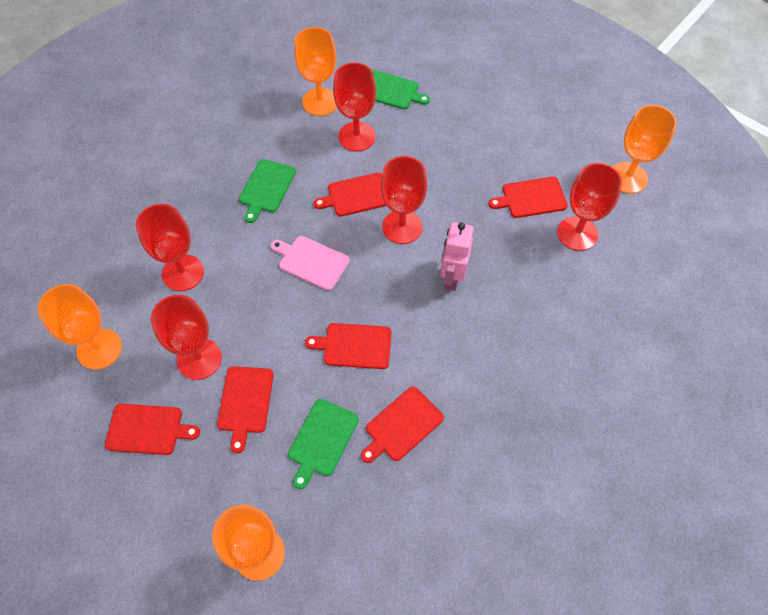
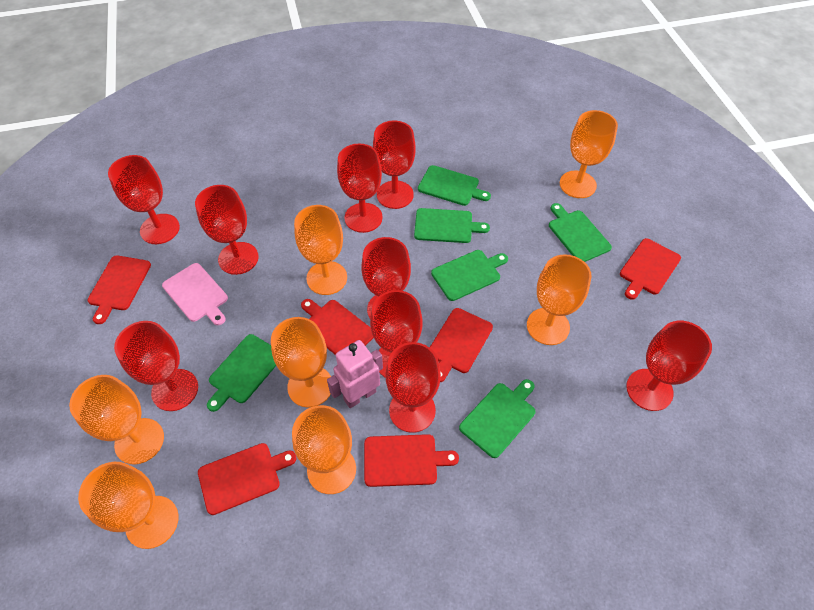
green cutting board: [239,159,296,223] [288,399,359,489] [372,70,430,109] = 3 -> [207,334,276,412] [414,208,490,243] [418,165,491,206] [431,250,508,301] [459,379,536,458] [549,203,612,262] = 6
orange goblet: [38,284,122,370] [212,505,285,581] [294,27,337,116] [613,105,677,194] = 4 -> [69,375,164,465] [78,462,178,549] [271,317,331,408] [292,405,356,494] [294,205,347,295] [527,254,592,345] [560,110,618,198] = 7
red goblet: [136,204,204,291] [151,295,222,380] [333,63,376,151] [381,156,427,244] [557,163,623,251] = 5 -> [108,155,180,244] [114,321,198,411] [195,185,259,275] [337,144,383,233] [361,237,411,319] [370,290,423,378] [373,120,416,209] [385,342,441,433] [626,321,712,411] = 9

